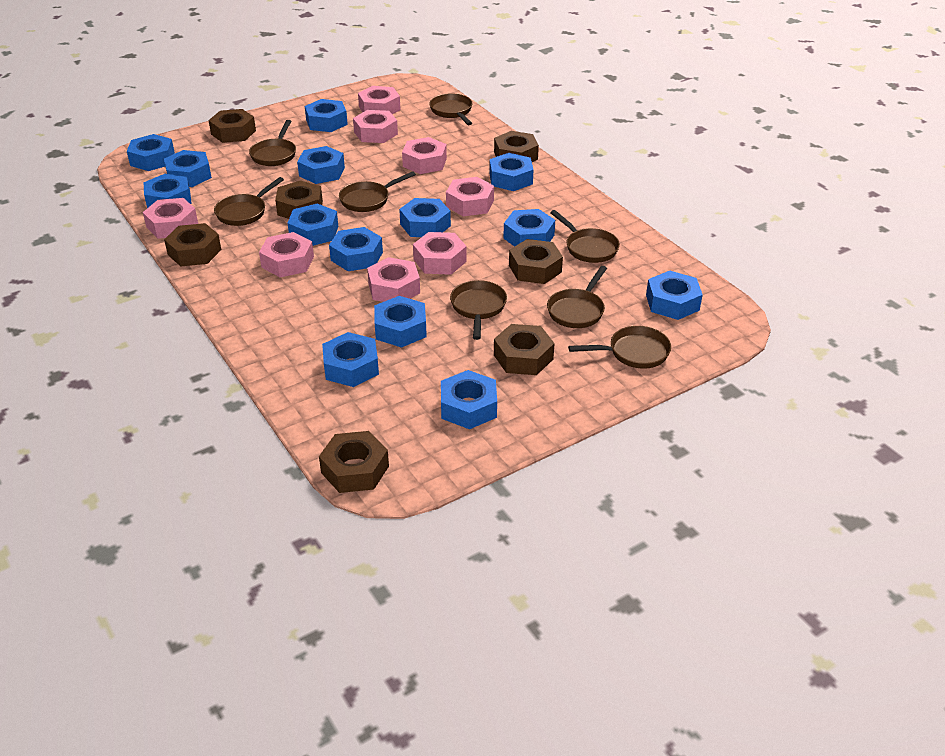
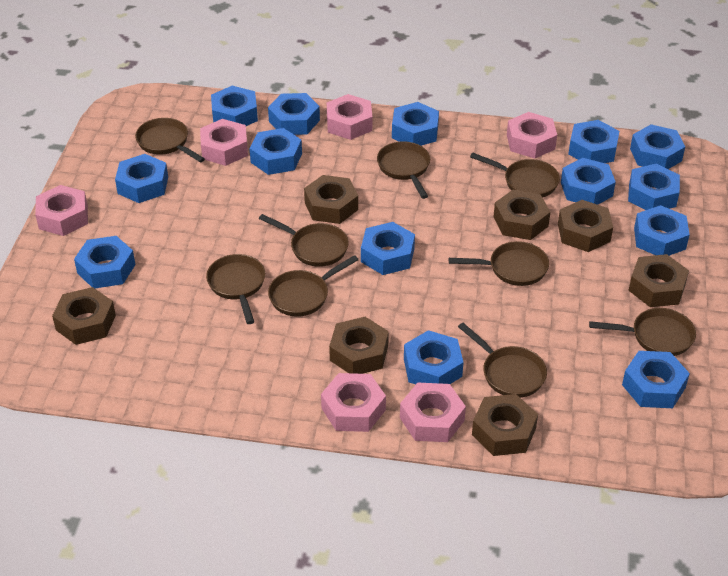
brown pan: [214,177,284,226] [249,120,296,166] [339,171,416,212] [429,93,472,125] [450,280,507,340] [547,266,607,328] [550,210,620,263] [568,326,671,369] = 8 -> [135,118,205,163] [206,254,265,324] [259,214,349,267] [268,255,358,317] [377,141,430,199] [449,241,549,286] [458,323,547,398] [470,153,560,198] [589,308,696,356] = 9
pink nut: [143,198,198,239] [259,232,314,277] [353,110,398,143] [358,86,401,114] [367,257,420,302] [402,137,447,174] [413,232,467,275] [446,177,494,216] = 8 -> [35,185,88,236] [200,119,248,166] [321,373,386,432] [327,94,372,140] [400,382,466,442] [507,112,557,159] = 6

